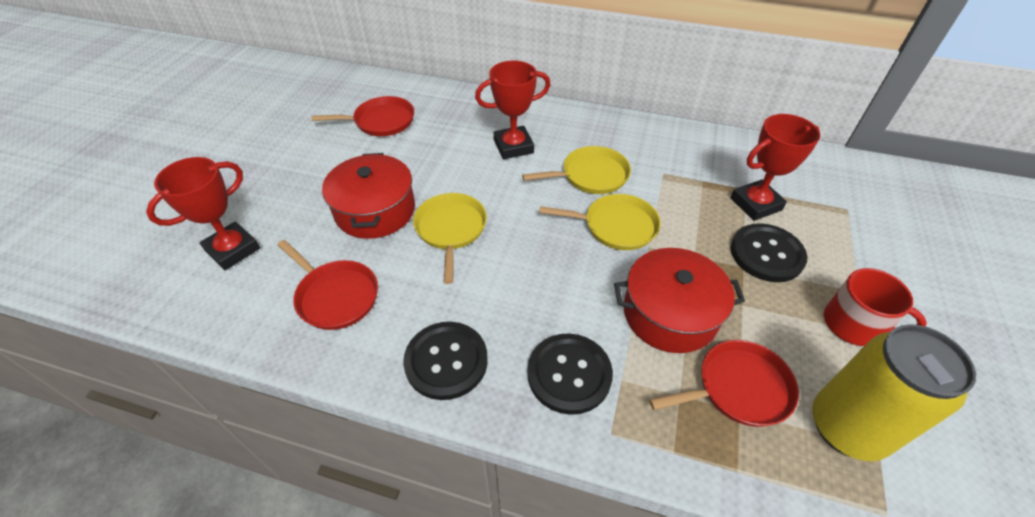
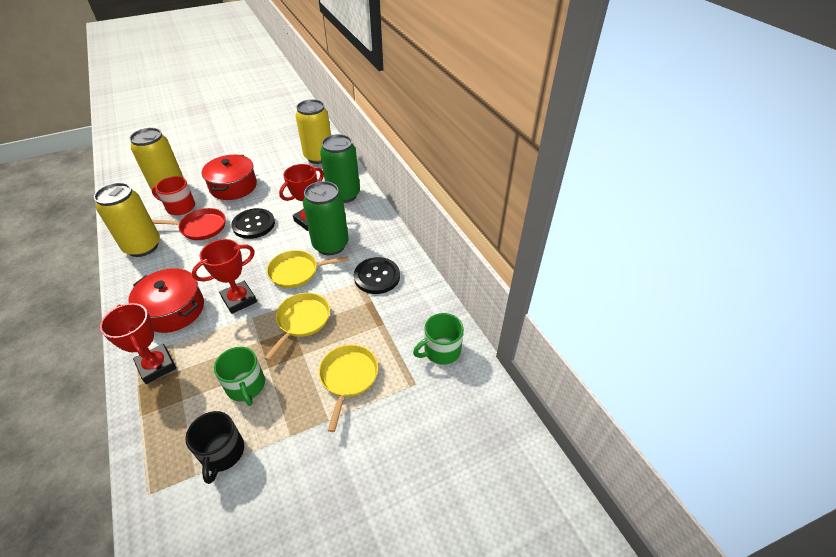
black button: [403,322,488,400] [527,333,613,415] [731,223,807,282] = 3 -> [232,208,275,239] [354,257,400,294] = 2
black mug: none = 0 -> [185,411,244,484] = 1
green can: none = 0 -> [303,181,349,255] [320,134,360,203] = 2
green mug: none = 0 -> [214,347,265,406] [413,313,464,365] = 2
red pan: [277,240,378,330] [311,96,414,136] [649,340,799,427] = 3 -> [152,208,226,240] = 1
yellow can: [812,324,976,461] = 1 -> [94,183,160,257] [129,128,184,194] [295,99,331,164] = 3

